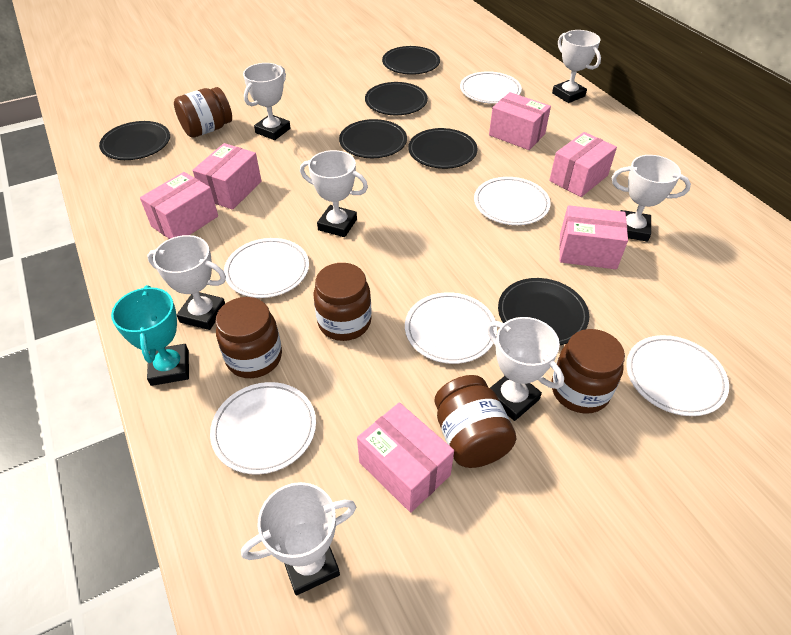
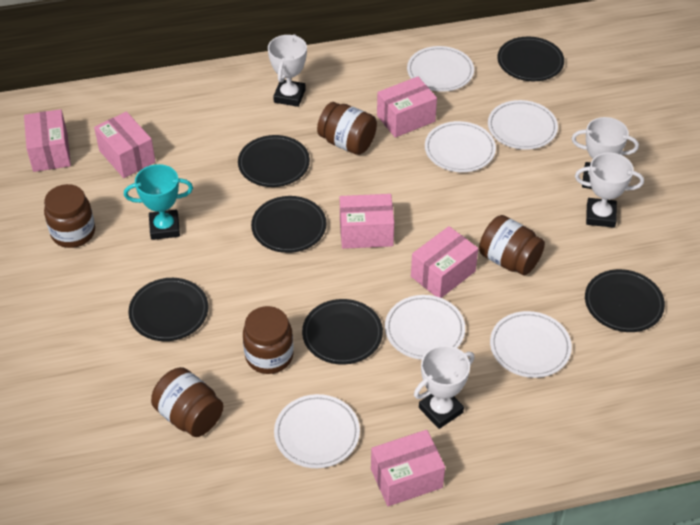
white trophy: [147,235,226,330] [241,482,356,595] [243,63,291,140] [300,150,368,237] [487,317,564,421] [552,30,601,103] [612,155,691,242] = 7 -> [268,34,307,107] [414,345,474,429] [572,117,639,189] [575,153,644,228] = 4

